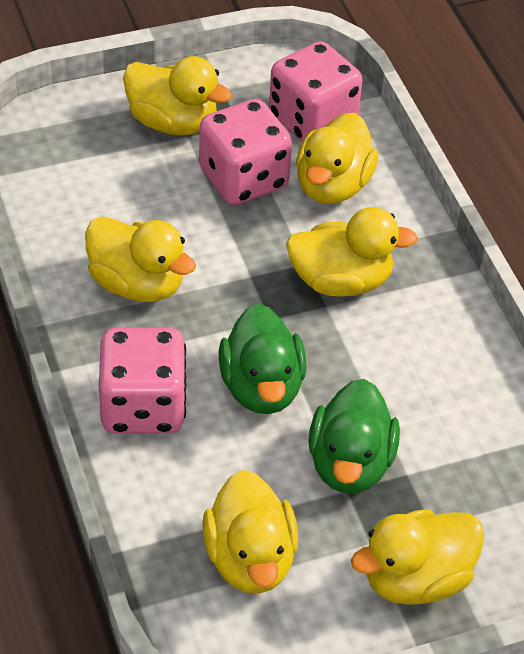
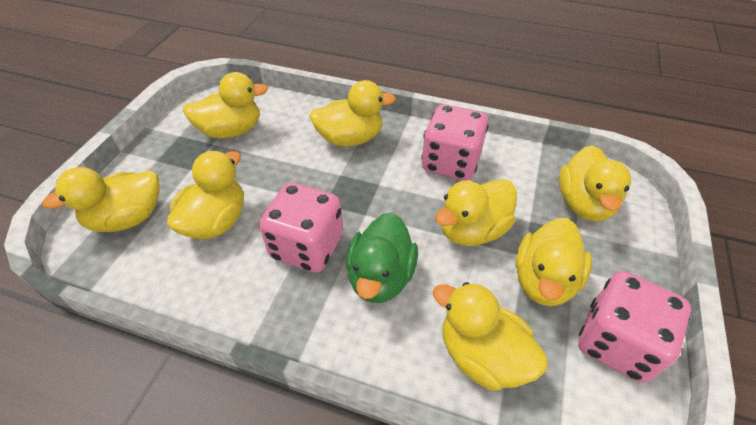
green duck: [219,304,306,414] [308,379,400,493] = 2 -> [346,212,418,303] = 1
yellow duck: [85,217,196,302] [123,56,232,136] [202,470,298,594] [286,207,418,297] [296,113,379,204] [351,509,485,605] = 6 -> [42,167,160,232] [167,151,244,239] [183,72,268,139] [309,80,396,147] [433,282,548,391] [435,179,517,246] [516,218,592,306] [559,145,631,221] = 8

